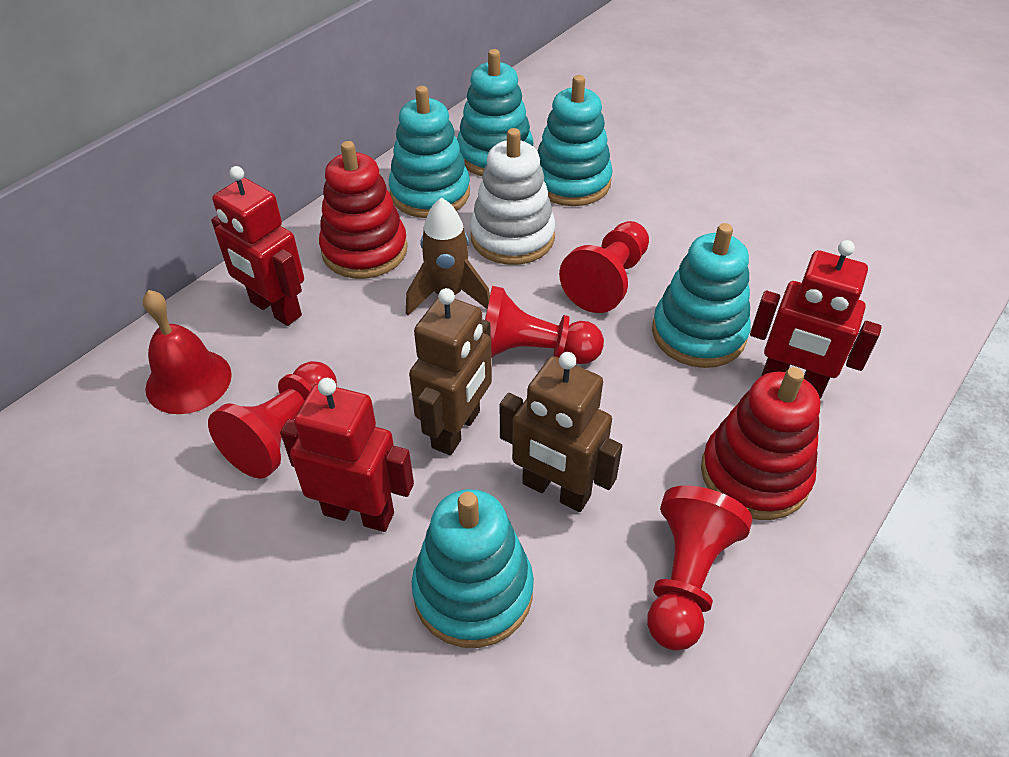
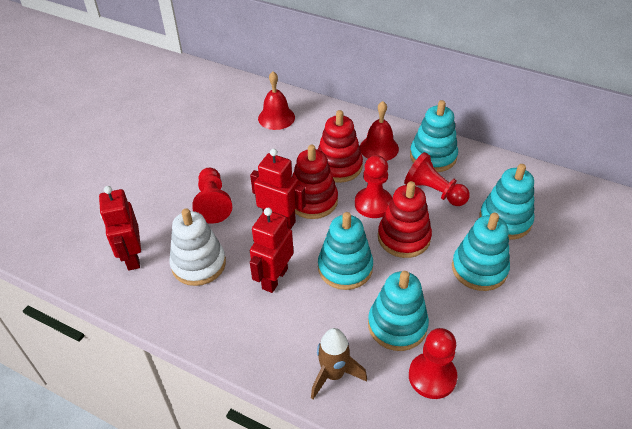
brown robot: [409,288,492,455] [500,352,622,512] = 2 -> none = 0
red bell: [143,290,232,414] = 1 -> [258,71,295,130] [360,101,399,161] = 2
red stacking toy: [319,141,408,279] [701,367,820,520] = 2 -> [292,145,338,219] [318,110,363,183] [378,181,432,258] = 3

